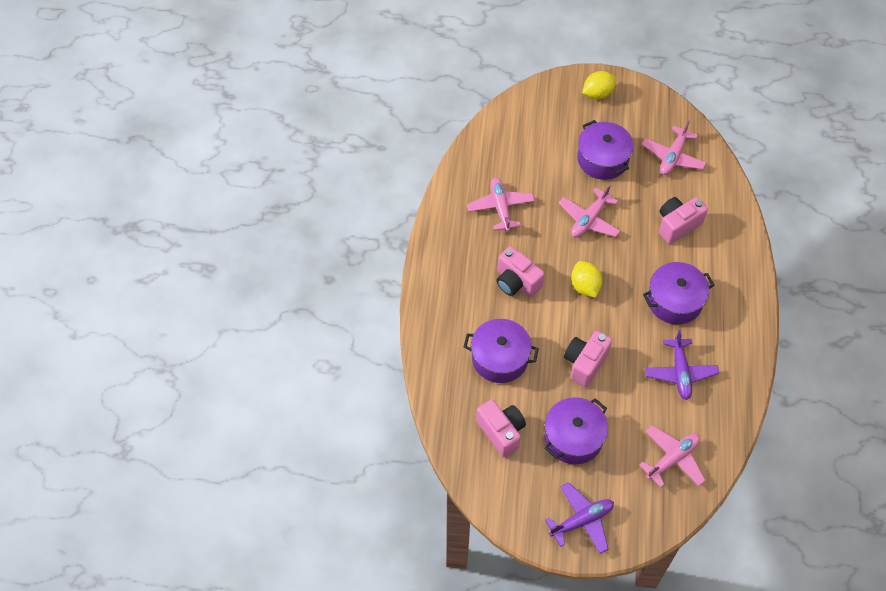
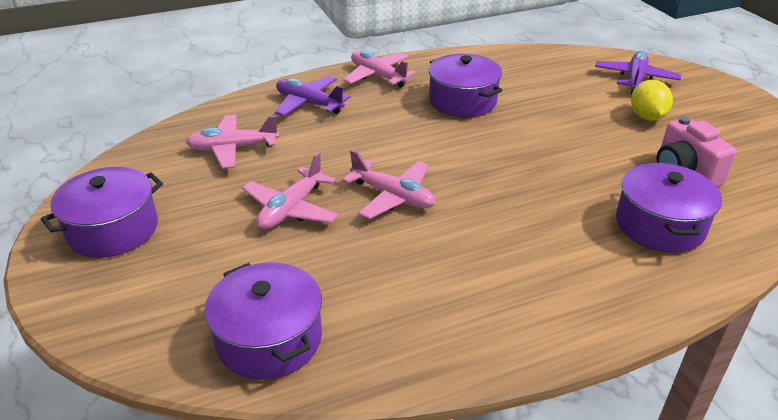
pink camera: [476,399,526,457] [496,246,545,297] [564,331,612,387] [659,197,708,244] = 4 -> [656,116,737,187] = 1
yellow lemon: [571,261,602,298] [582,71,616,99] = 2 -> [631,80,673,121] = 1

